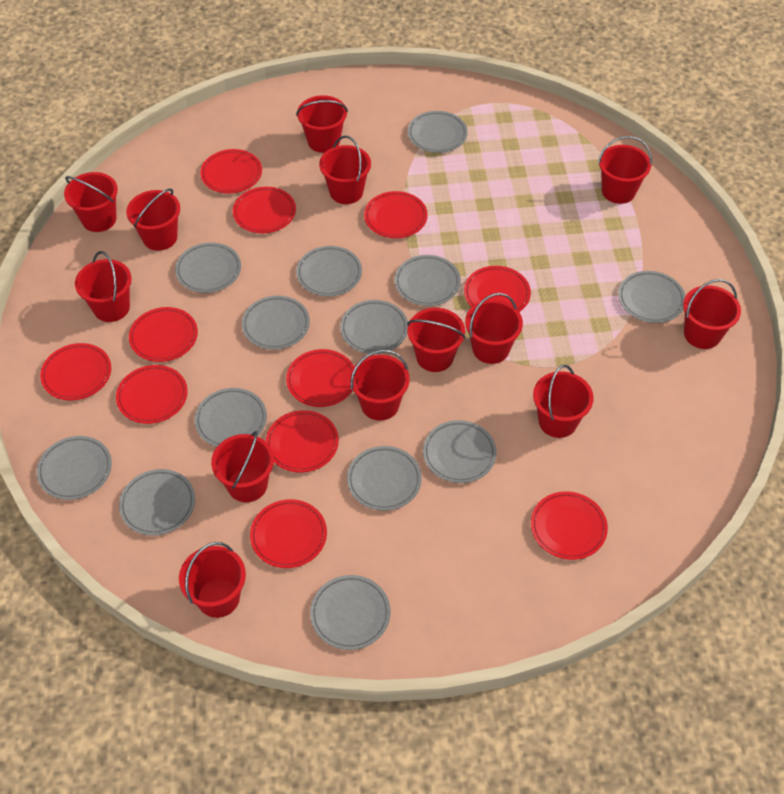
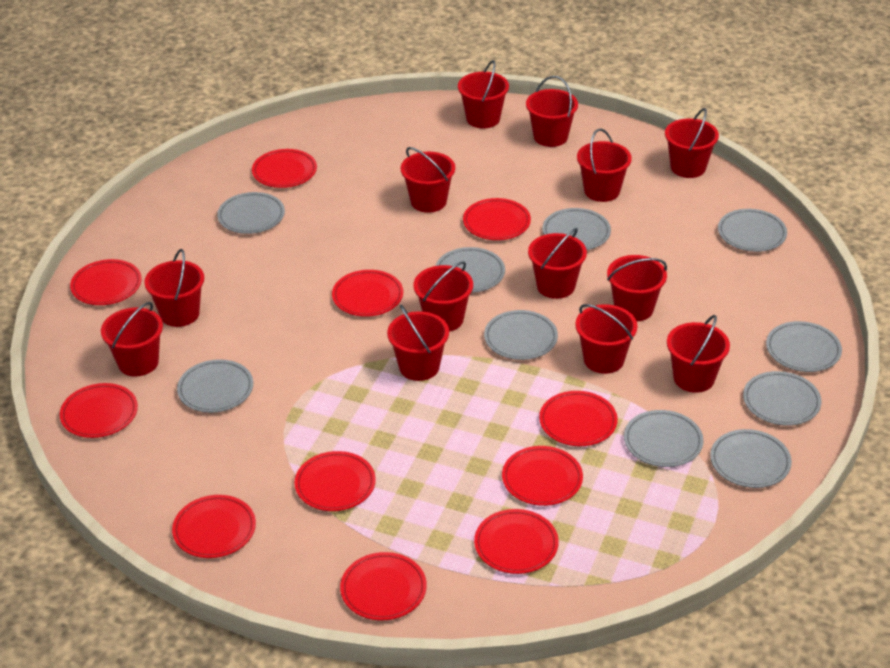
grey plate: [37,436,112,500] [119,469,195,536] [175,242,241,293] [195,388,267,447] [242,296,310,350] [296,246,362,296] [310,575,390,650] [340,300,408,354] [347,446,422,511] [395,255,461,306] [408,111,468,153] [423,420,497,483] [618,271,685,323] = 13 -> [177,359,253,413] [217,192,285,234] [436,247,505,293] [484,310,558,360] [542,208,611,250] [624,410,704,467] [710,429,792,488] [718,209,787,252] [743,371,821,426] [766,321,842,372] = 10

